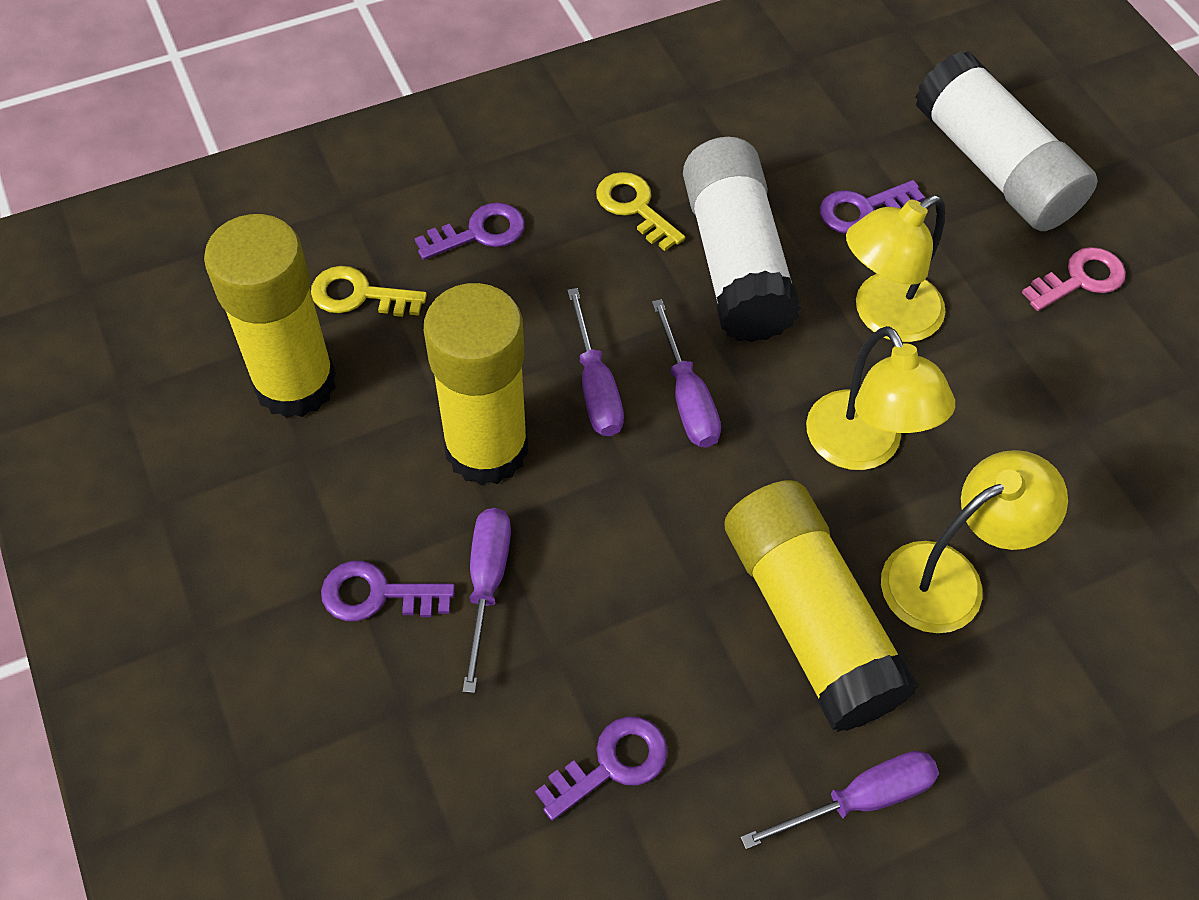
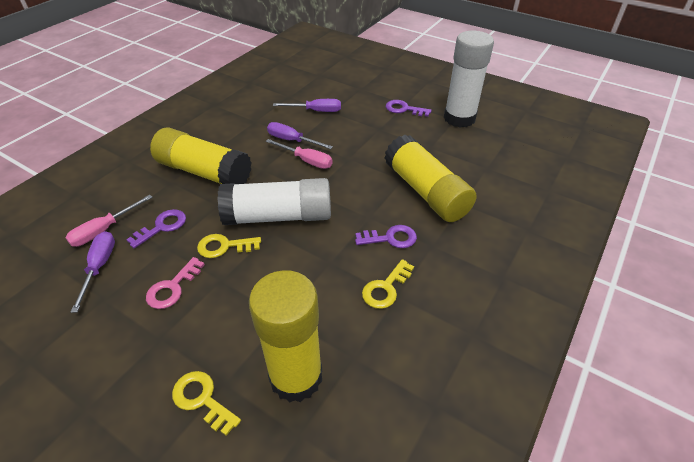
pink screwdriver: none = 0 -> [66,195,153,247] [266,139,332,169] = 2
purple key: [321,561,455,621] [415,202,525,260] [535,716,668,821] [820,180,925,234] = 4 -> [126,209,186,248] [355,225,417,248] [386,100,432,117] = 3
purple screwdriver: [463,508,511,693] [567,288,624,436] [652,299,721,448] [740,751,939,849] = 4 -> [71,231,115,313] [267,122,333,149] [273,99,341,112] = 3
yellow key: [311,266,427,317] [596,172,685,251] = 2 -> [172,371,241,436] [197,234,261,258] [362,259,414,309] = 3
yellow lamp: [806,326,955,470] [846,195,945,342] [881,450,1068,633] = 3 -> none = 0

